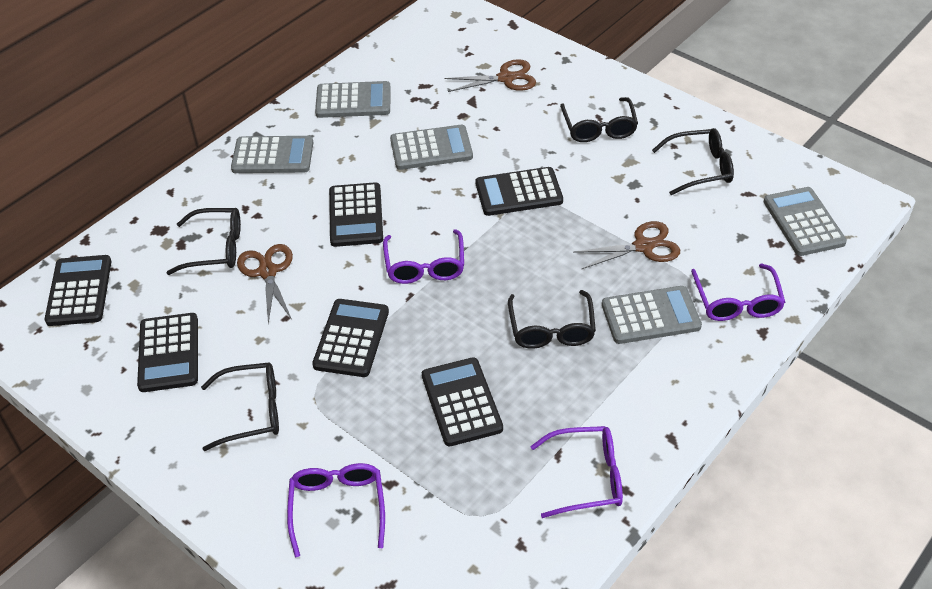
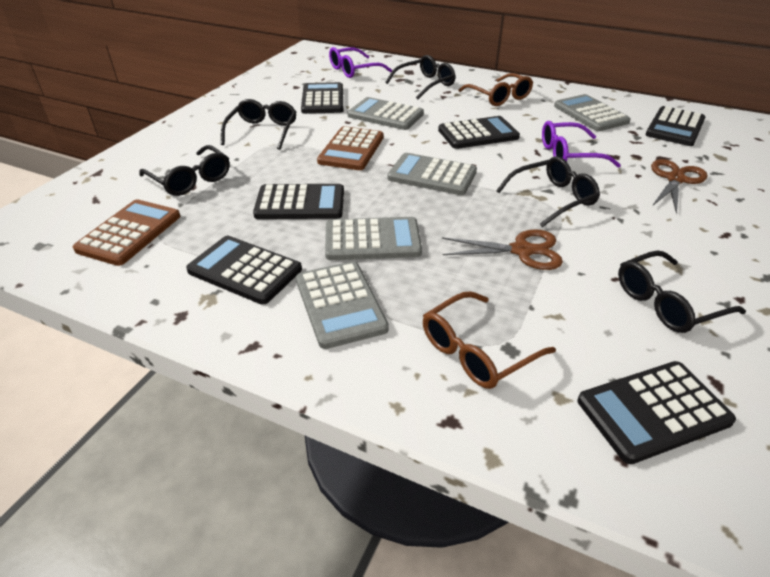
brown calculator: none = 0 -> [73,199,180,266] [317,126,384,170] = 2
brown glasses: none = 0 -> [423,291,556,389] [459,73,533,106] = 2
brown scissors: [237,244,293,324] [445,59,536,92] [573,221,680,269] = 3 -> [442,229,563,270] [651,159,708,214] = 2
purple glasses: [287,463,385,557] [383,229,464,284] [530,426,623,518] [691,264,785,321] = 4 -> [329,47,392,78] [542,121,621,168] = 2

